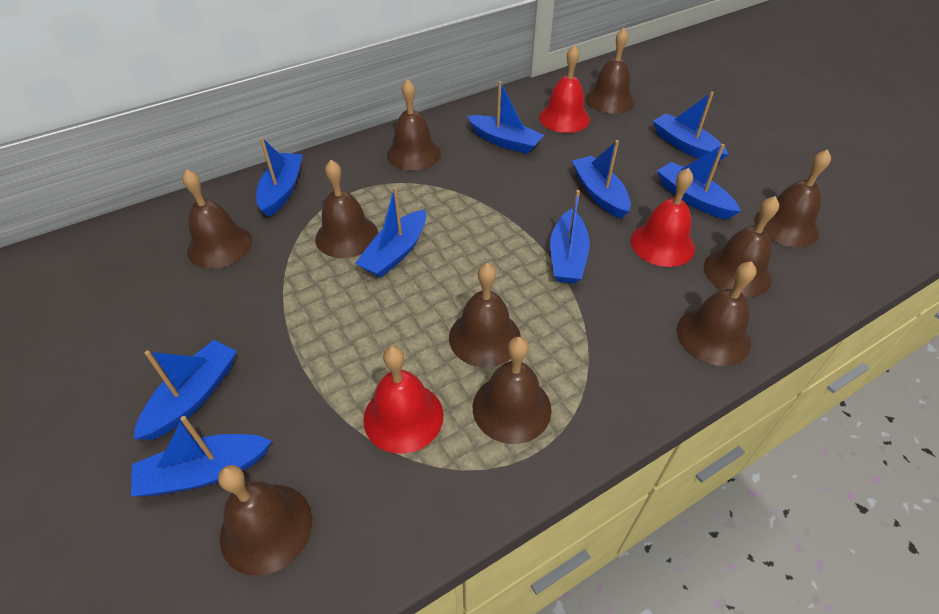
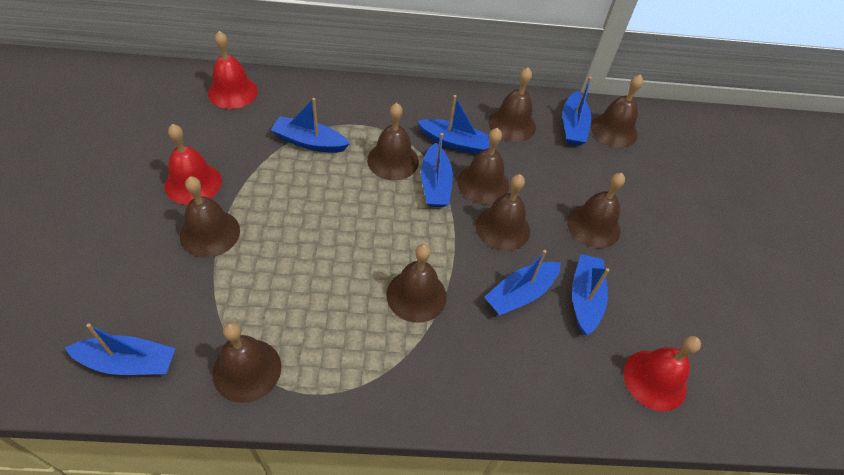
blue boat: [131,416,271,496] [134,340,237,440] [256,137,303,217] [355,187,426,278] [467,81,544,154] [550,190,590,283] [572,140,631,219] [653,92,729,162] [657,144,741,219] = 9 -> [65,323,176,375] [271,98,350,153] [417,95,490,154] [421,133,453,207] [484,250,561,315] [563,77,592,146] [572,254,609,335] = 7
brown bell: [182,169,252,269] [218,465,312,576] [315,160,378,258] [387,79,441,171] [449,263,521,367] [473,337,552,444] [585,28,635,114] [677,261,756,366] [704,196,779,297] [755,150,831,247] = 10 -> [180,176,240,257] [213,322,281,403] [367,103,419,180] [386,244,447,323] [457,128,509,204] [476,174,530,251] [489,67,536,142] [567,173,625,248] [591,74,643,148] = 9

